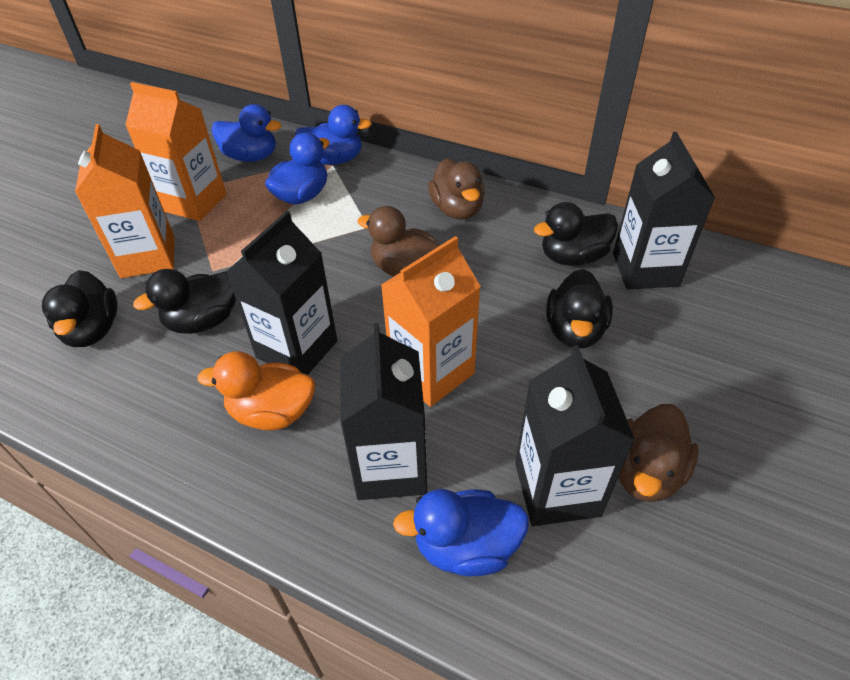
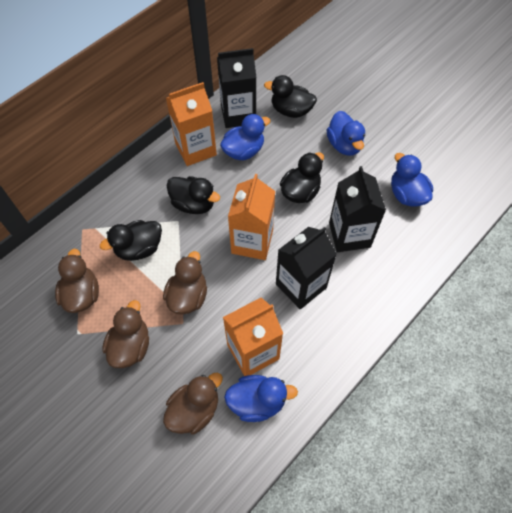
black carton: [226,211,337,375] [340,323,427,500] [515,345,635,526] [613,132,715,290] = 4 -> [217,48,257,128] [276,227,337,309] [329,166,386,252] = 3
brown duck: [357,206,440,277] [428,158,485,220] [618,404,699,502] = 3 -> [55,249,99,313] [102,300,149,368] [163,251,207,315] [163,373,223,434] = 4
orange duck: [197,351,315,430] = 1 -> none = 0

